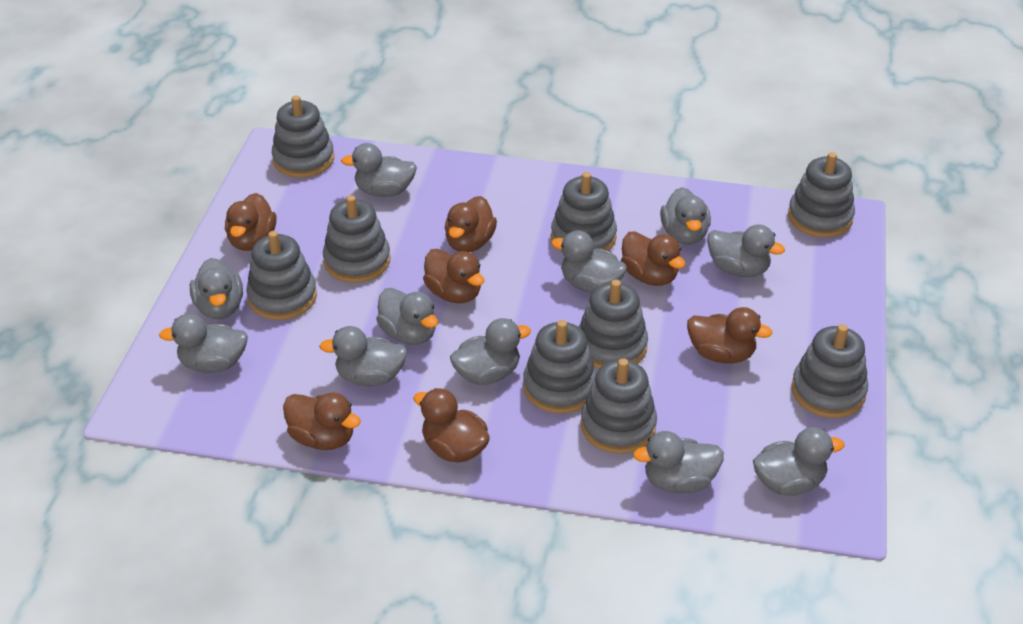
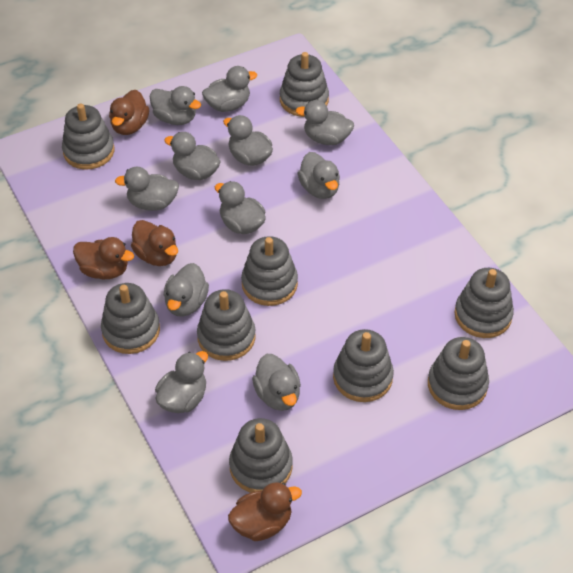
brown duck: [225,193,276,251] [283,393,361,450] [413,388,490,462] [423,249,484,304] [445,196,497,252] [621,231,685,286] [687,307,773,364] = 7 -> [73,237,134,279] [109,90,149,135] [131,220,178,266] [228,482,302,541] = 4

